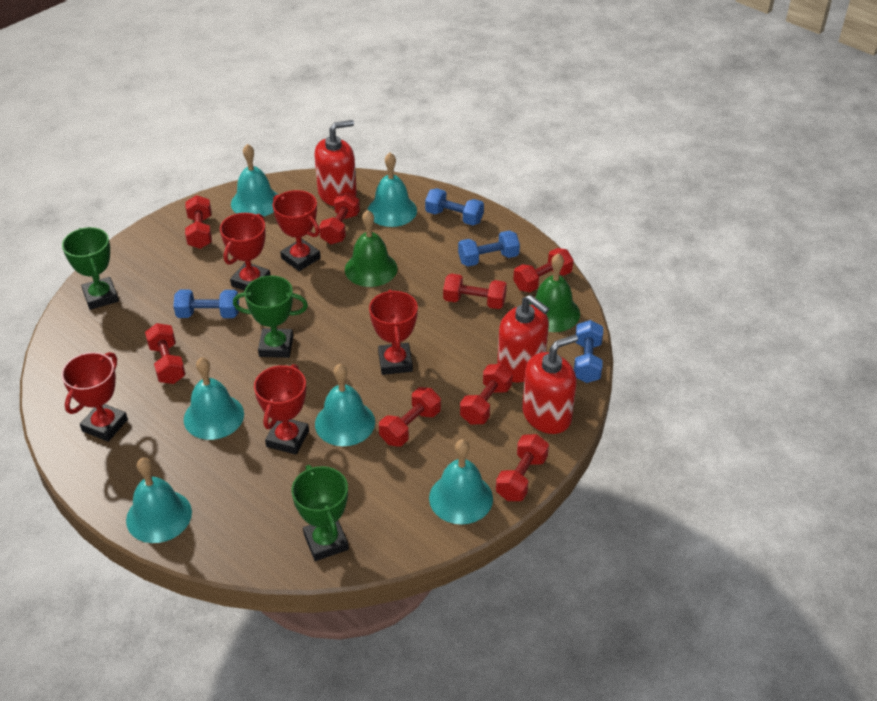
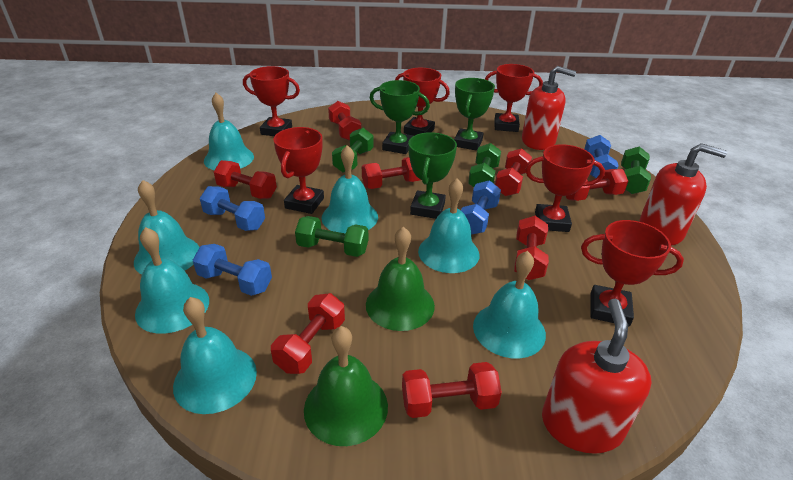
green dumbbell: none = 0 -> [295,216,368,257] [332,128,374,173] [468,143,501,187] [621,147,651,194] = 4
red trophy: [61,352,128,442] [220,213,271,291] [254,364,309,455] [273,190,321,271] [369,289,418,375] = 5 -> [243,66,300,136] [273,127,324,214] [395,68,450,136] [485,64,543,132] [525,144,605,232] [581,220,684,326] = 6
turquoise bell: [126,458,192,543] [184,357,244,440] [231,144,278,217] [315,364,375,446] [367,153,417,227] [429,439,493,525] = 6 -> [134,180,200,275] [135,227,209,334] [173,297,257,414] [204,93,254,170] [322,145,378,233] [418,178,479,273] [473,251,546,358] = 7

